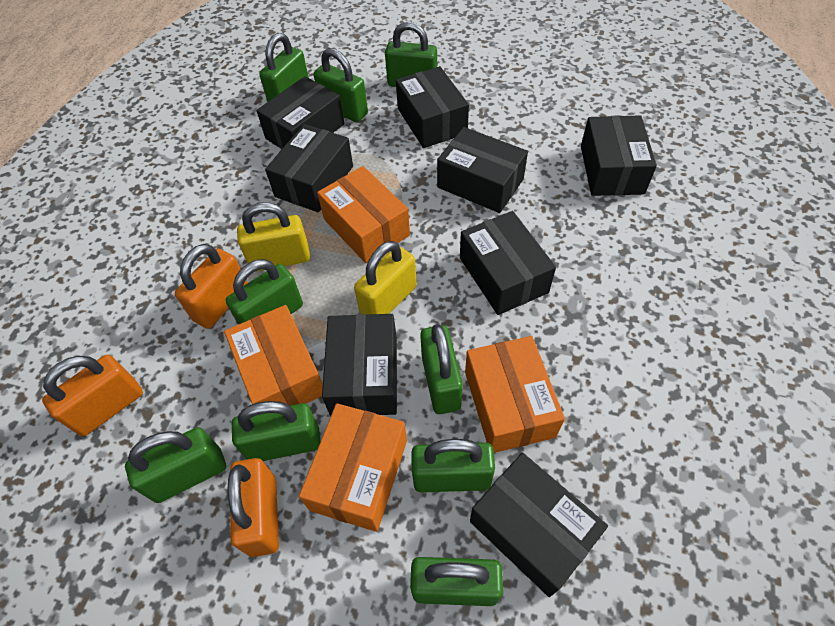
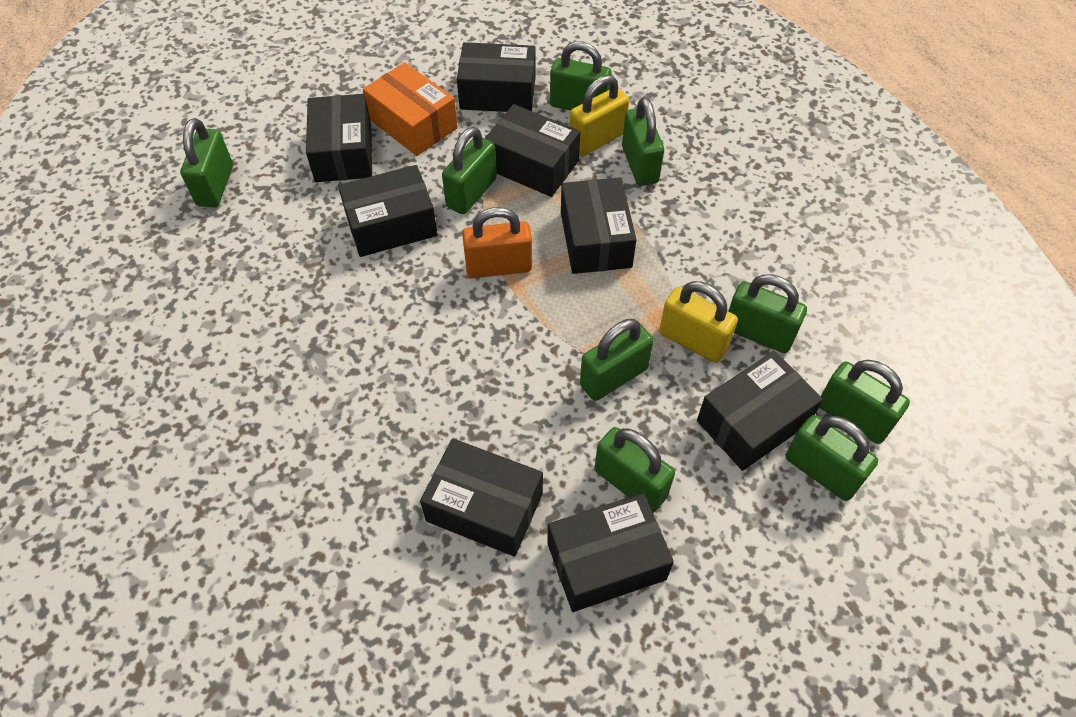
orange box: [224,305,323,406] [299,403,407,532] [317,166,410,263] [465,336,565,453] = 4 -> [363,62,458,156] = 1
orange padlock: [42,355,143,436] [175,244,248,329] [227,458,279,557] = 3 -> [462,207,532,278] = 1

